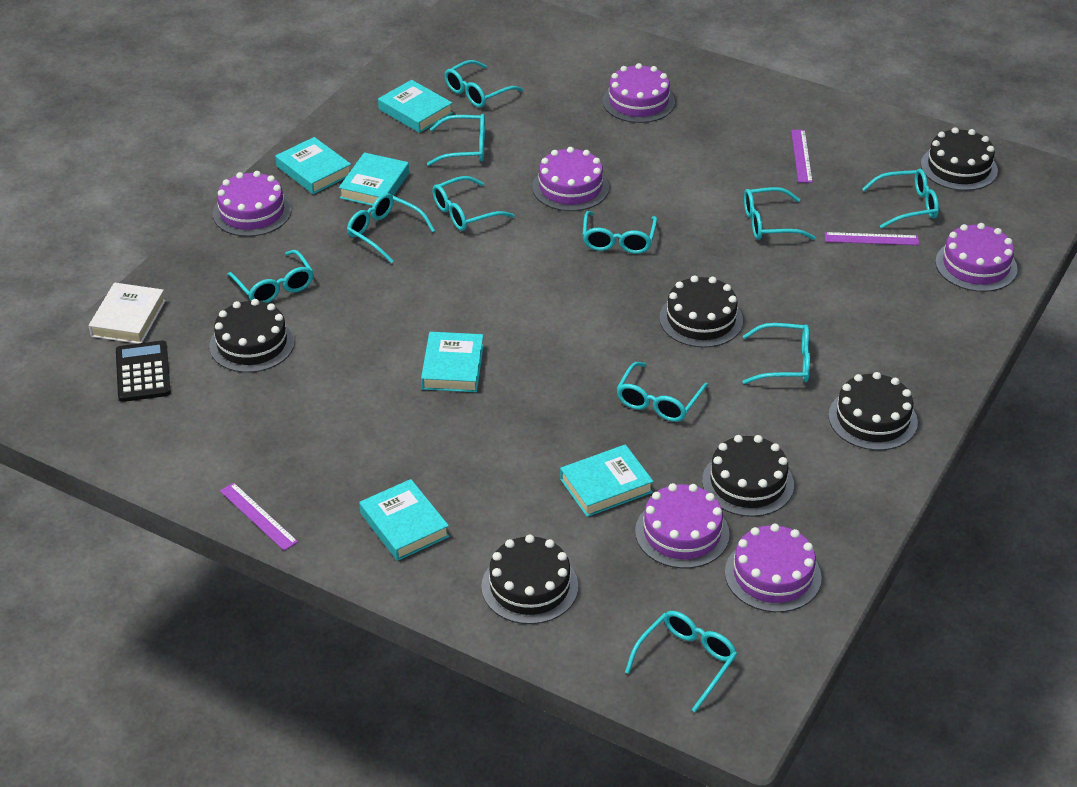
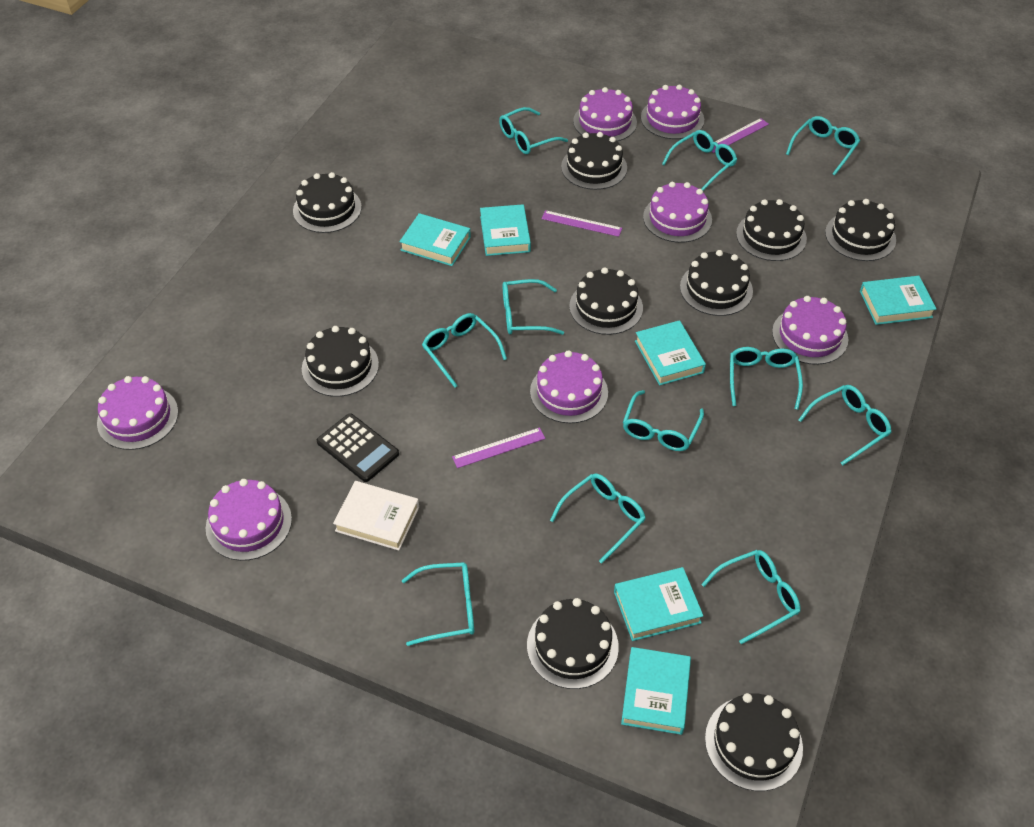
black cake: [209,299,295,373] [481,535,578,624] [659,275,743,348] [702,435,794,517] [828,372,918,450] [921,127,998,191] = 6 -> [293,172,362,233] [302,326,379,397] [527,598,619,689] [561,132,627,190] [569,267,643,335] [680,250,753,316] [705,693,803,791] [736,199,807,261] [825,199,896,261] = 9
purple cake: [213,171,291,237] [532,147,609,211] [603,63,675,123] [635,483,730,569] [725,524,822,612] [935,223,1018,292] = 6 -> [97,376,178,450] [206,479,292,561] [530,350,608,423] [573,87,637,141] [641,85,704,139] [643,182,712,243] [772,296,848,365] = 7

